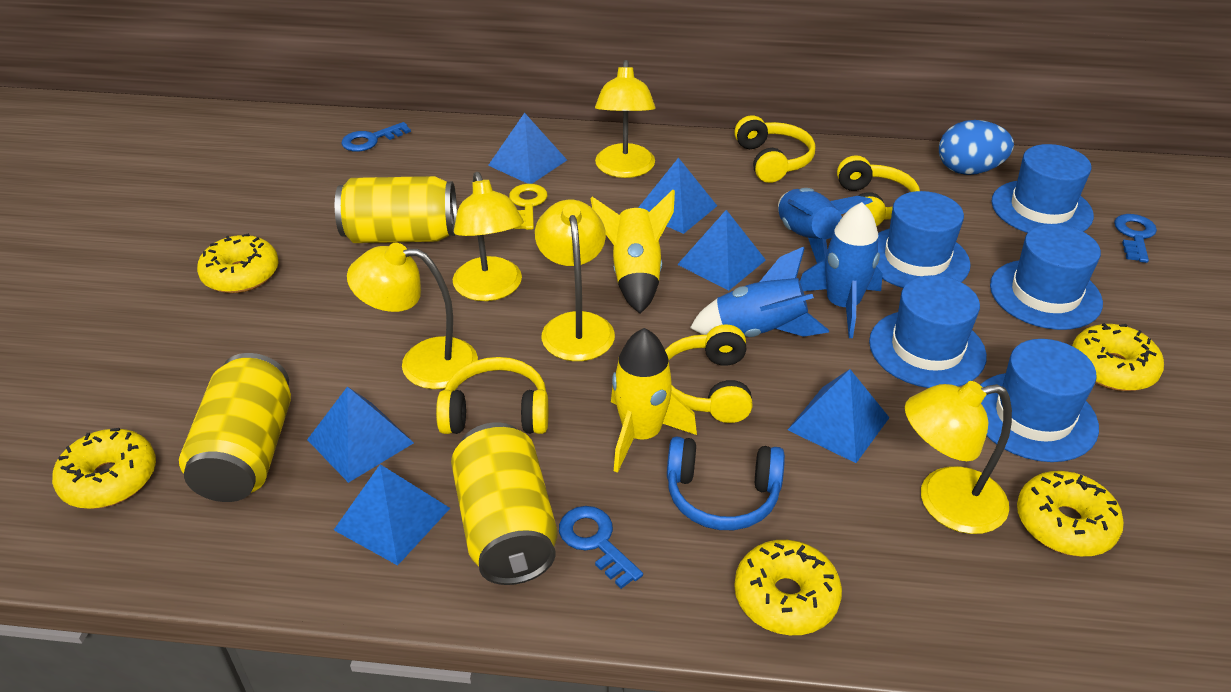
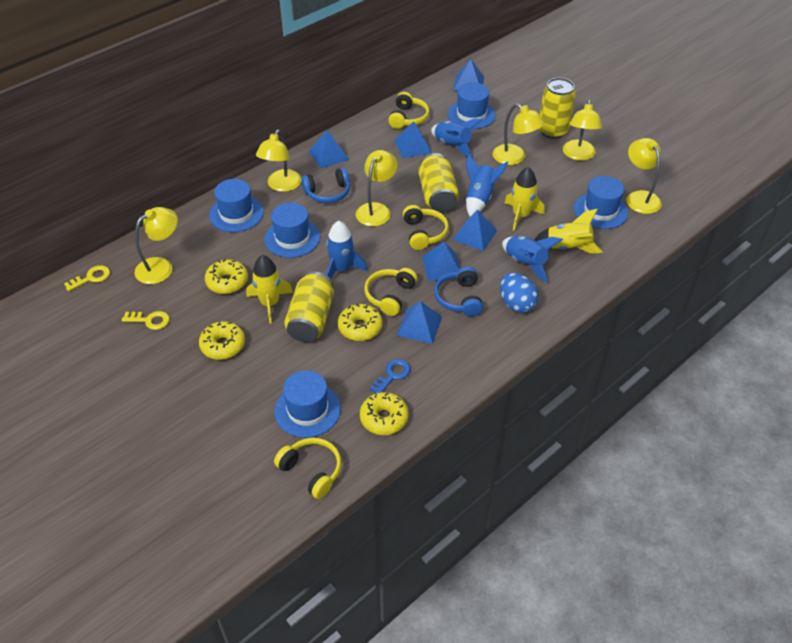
blue headphones: [667,437,785,530] = 1 -> [301,168,350,203] [434,266,483,316] = 2
blue key: [342,122,411,152] [559,506,643,589] [1114,214,1157,263] = 3 -> [370,359,411,394] = 1
blue rocket: [690,247,829,337] [778,188,873,263] [800,202,883,338] = 3 -> [326,221,367,279] [431,119,483,158] [466,155,508,216] [502,236,563,282] = 4
yellow donut: [52,428,156,509] [197,233,279,293] [734,540,842,635] [1017,471,1124,557] [1072,323,1164,391] = 5 -> [199,321,245,360] [205,259,248,294] [338,304,382,341] [360,392,409,435] = 4
yellow key: [509,184,547,230] = 1 -> [64,265,110,291] [122,311,170,330] = 2
yellow lamp: [347,243,478,389] [453,172,524,301] [535,200,615,361] [595,60,655,178] [905,381,1012,534] = 5 -> [135,207,178,284] [256,130,301,192] [356,150,398,226] [493,104,545,165] [563,100,602,161] [626,138,662,214] = 6
yellow rocket: [591,189,675,314] [611,328,697,473] = 2 -> [246,255,293,324] [504,167,545,231] [534,209,603,253] = 3

